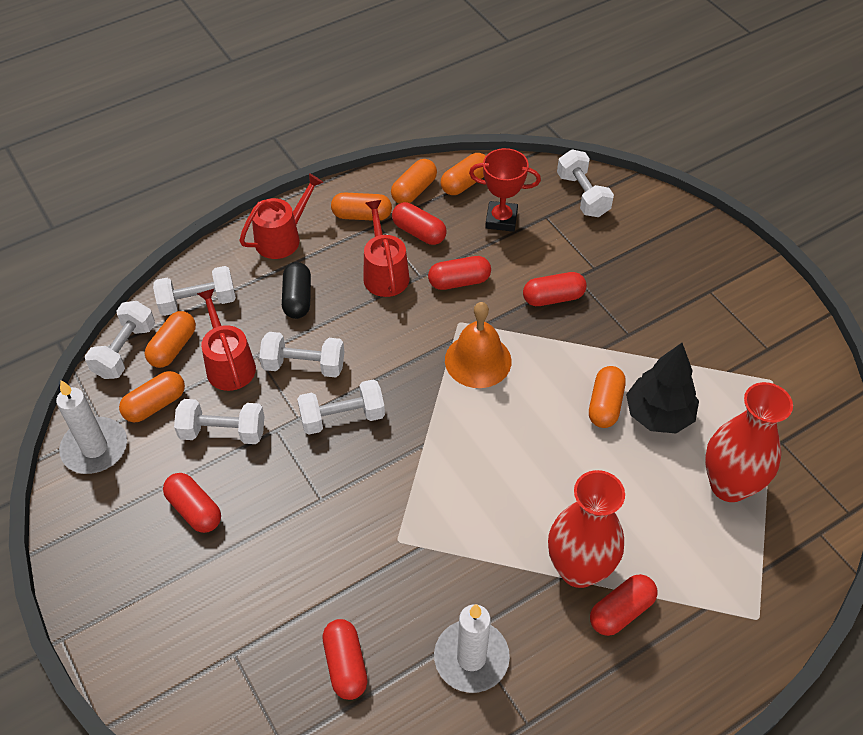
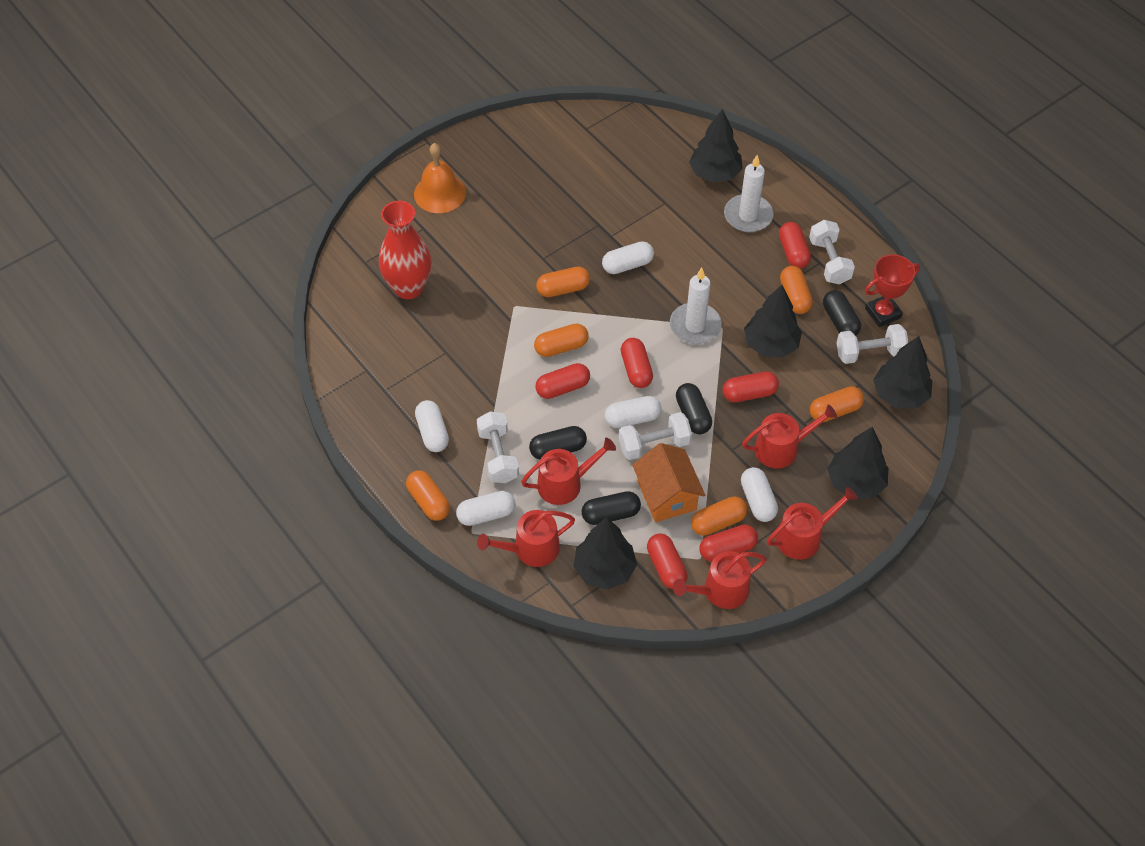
black capsule: [282,262,311,319] = 1 -> [529,426,587,460] [581,491,641,525] [676,383,712,434] [823,290,861,336] = 4
black tree: [626,343,699,433] = 1 -> [573,517,637,590] [689,109,743,182] [744,285,802,358] [827,427,888,499] [873,336,932,408] = 5
orange house: none = 0 -> [632,443,705,522] = 1
red vase: [548,470,625,588] [705,382,793,502] = 2 -> [379,201,431,299] = 1
red watering can: [197,289,256,391] [239,173,323,259] [363,200,410,297] = 3 -> [477,510,575,567] [521,438,616,505] [673,551,766,609] [742,404,837,469] [767,486,858,560] = 5
white capsule: none = 0 -> [415,400,449,452] [456,491,516,526] [602,241,654,274] [605,396,662,428] [741,467,778,522] = 5
white dumbbell: [85,301,155,379] [153,266,236,316] [174,399,265,444] [259,332,344,377] [297,379,385,435] [557,150,614,217] = 6 -> [477,412,519,483] [619,412,692,460] [809,220,855,285] [836,324,908,364] = 4

